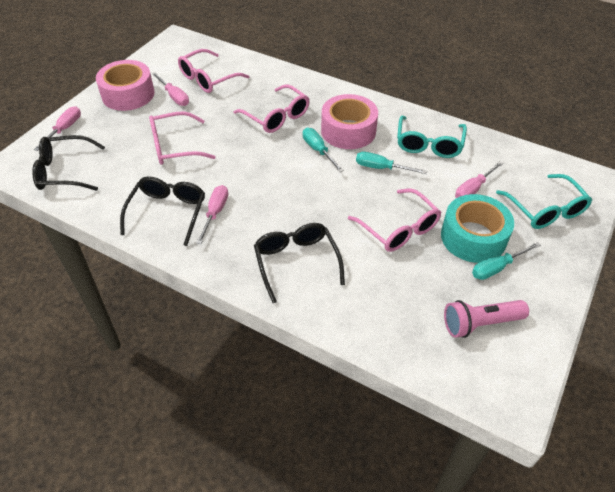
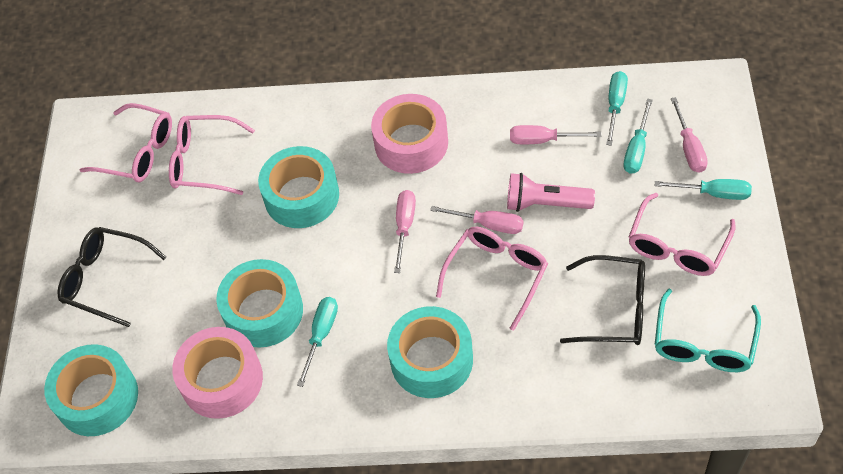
black glasses: [32,135,105,191] [120,176,205,246] [254,223,345,303] = 3 -> [58,227,166,327] [560,255,645,345] = 2
turquoise glasses: [397,116,467,158] [496,174,592,229] = 2 -> [655,289,761,372] = 1
turquoise screwdriver: [303,128,344,172] [356,152,427,174] [472,242,541,280] = 3 -> [297,297,338,387] [606,71,628,146] [623,99,653,174] [655,179,752,200] = 4
turquoise tape: [441,194,514,263] = 1 -> [44,344,138,436] [216,259,303,348] [258,146,339,228] [387,306,473,398] = 4

